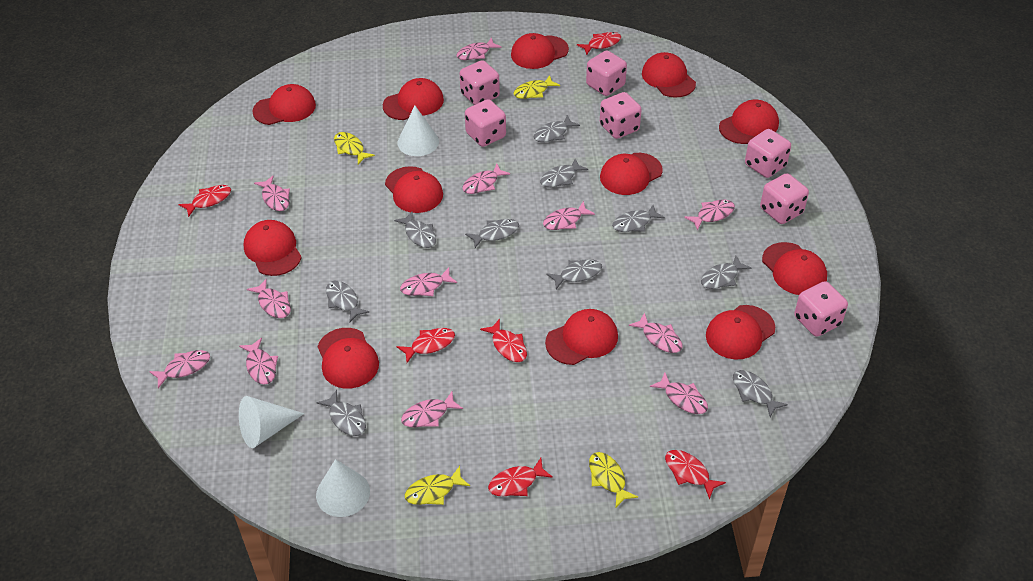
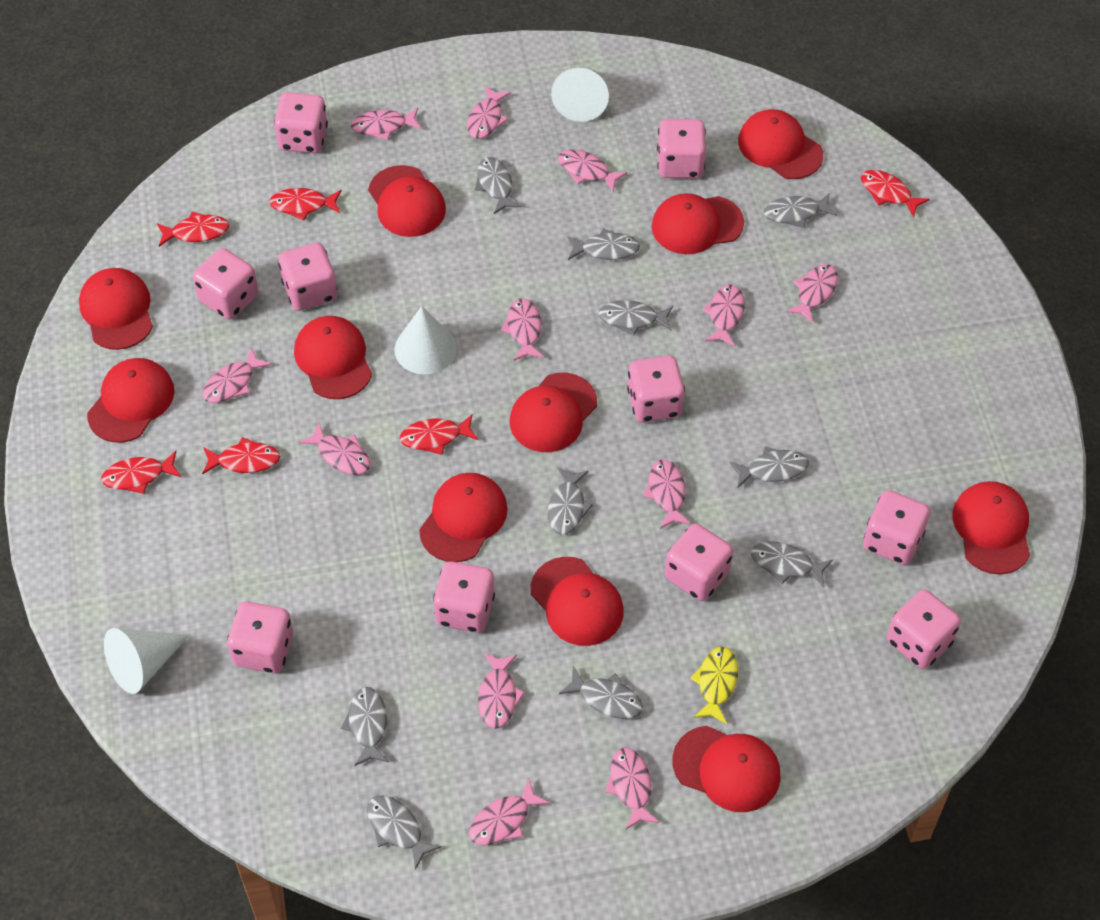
pink dice: [460,60,500,105] [465,99,506,147] [586,51,627,96] [600,92,642,139] [745,129,791,178] [760,173,809,224] [794,281,848,337] = 7 -> [193,248,259,319] [227,601,293,673] [274,92,328,153] [279,243,337,311] [433,561,495,633] [627,355,685,422] [657,119,706,178] [665,524,733,601] [863,490,930,565] [887,589,961,669] = 10
red cap: [244,220,302,276] [252,84,316,125] [317,328,379,389] [383,78,444,120] [385,166,443,213] [511,33,569,69] [545,309,618,365] [600,153,663,195] [642,52,696,97] [706,305,775,359] [719,99,779,144] [762,242,827,295] = 12 -> [79,268,153,350] [87,358,175,443] [294,316,372,399] [368,165,446,237] [419,473,508,562] [510,373,597,452] [531,557,624,646] [652,193,744,254] [672,726,781,812] [738,109,823,179] [953,481,1030,575] = 11
yellow fish: [334,132,375,164] [405,466,470,505] [513,75,560,99] [589,452,638,507] = 4 -> [690,647,738,724] = 1

